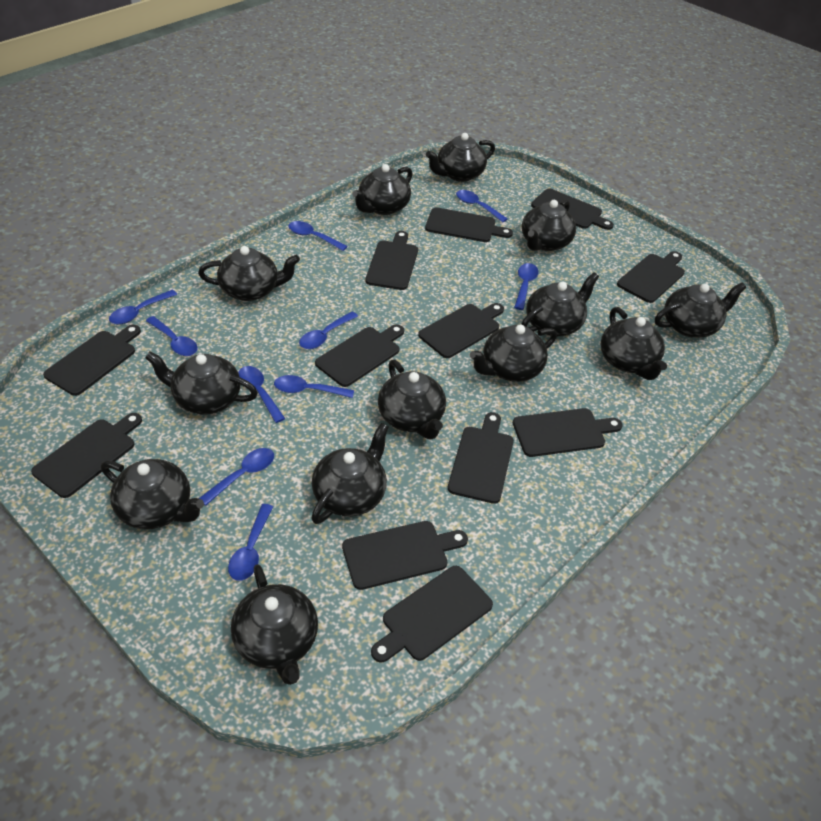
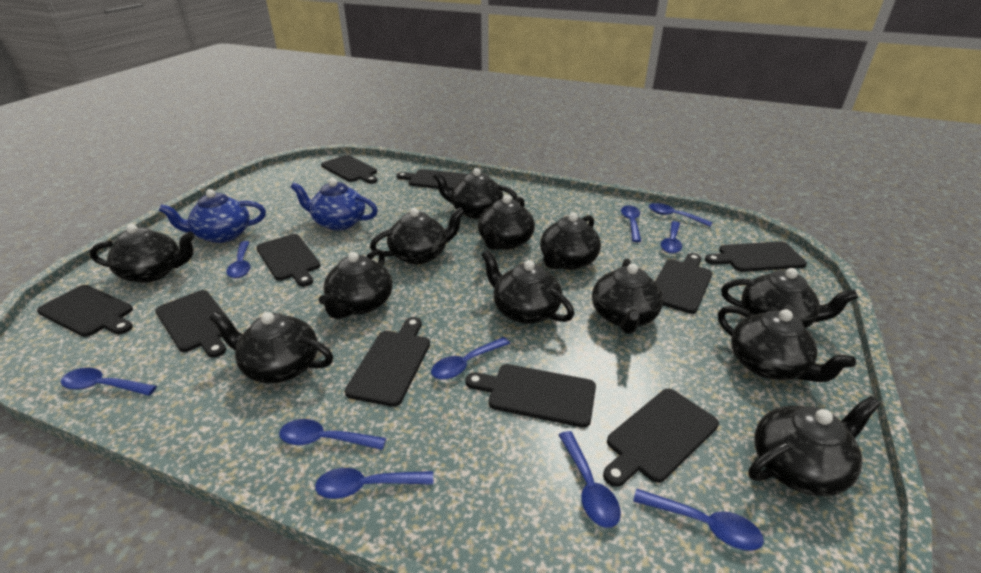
black cutting board: [31,413,142,498] [43,325,141,396] [315,324,404,387] [342,521,468,590] [365,231,418,290] [371,566,493,663] [418,303,504,358] [425,207,513,242] [448,412,514,504] [513,408,623,457] [531,188,614,230] [617,251,685,303] = 12 -> [37,285,133,337] [155,290,230,358] [256,234,320,287] [321,155,378,184] [345,317,430,407] [397,169,467,190] [465,364,596,428] [603,389,719,487] [655,253,712,314] [705,242,807,272] = 10
black teapot: [101,459,204,529] [145,352,258,415] [198,246,300,301] [231,564,318,685] [311,423,389,524] [352,164,413,215] [378,360,446,440] [426,133,495,182] [470,324,557,382] [521,272,599,336] [522,200,576,251] [601,307,667,380] [655,282,746,338] = 13 -> [90,224,195,283] [209,312,333,383] [319,249,393,319] [370,207,465,264] [433,168,517,219] [478,195,535,250] [482,250,574,324] [540,213,601,270] [592,259,663,334] [718,306,856,382] [721,268,858,328] [748,396,881,496] = 12
blue teapot: none = 0 -> [159,189,266,243] [291,178,378,230] = 2

